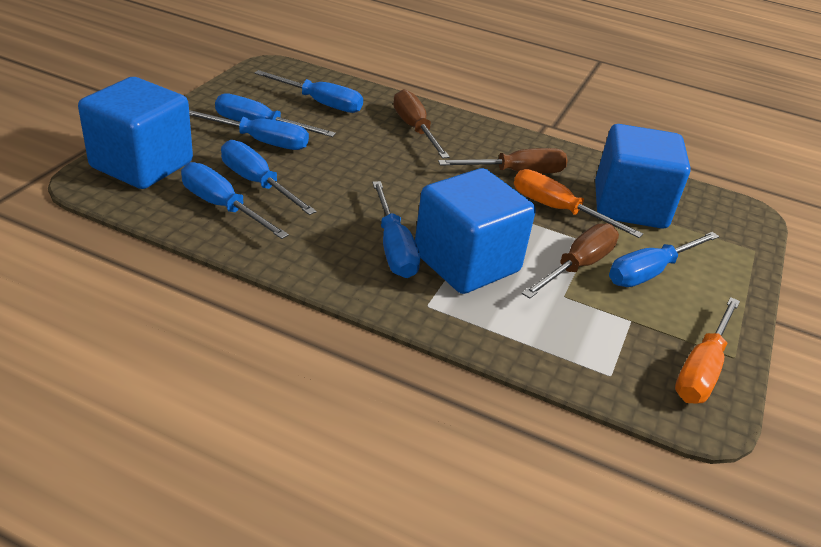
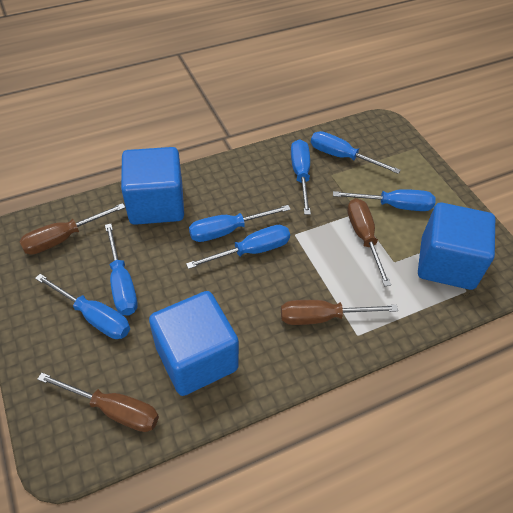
brown screwdriver: [393,89,450,159] [438,148,568,174] [522,223,619,299] = 3 -> [19,203,125,255] [37,373,159,432] [281,300,398,325] [347,198,391,286] = 4
orange screwdriver: [514,169,643,238] [675,297,740,404] = 2 -> none = 0

